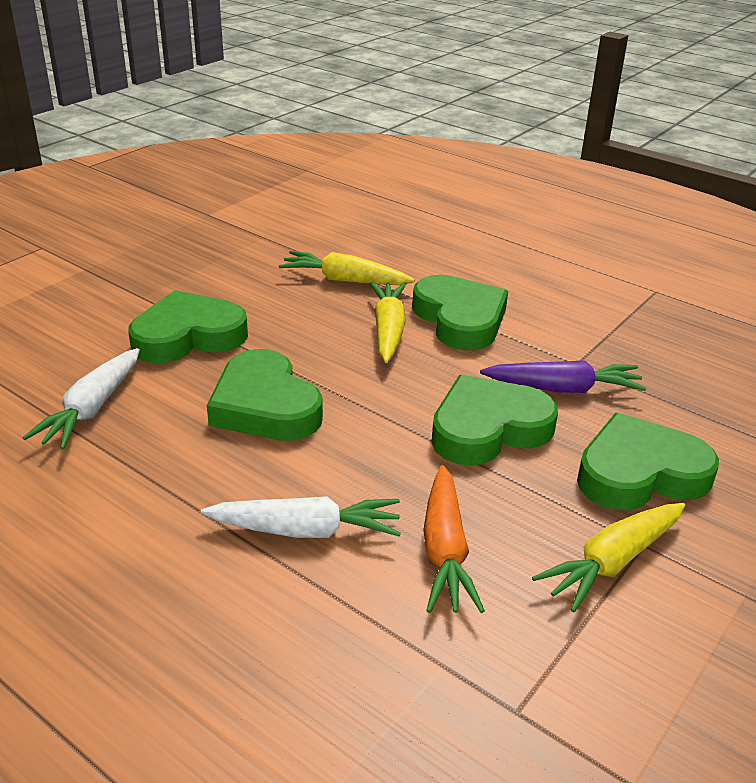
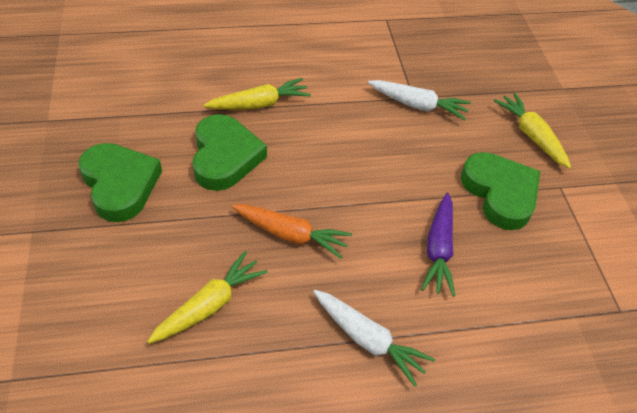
green heart: [128,290,248,363] [207,349,323,441] [412,275,508,351] [431,375,558,466] [577,413,719,510] = 5 -> [79,143,162,222] [192,114,267,191] [461,152,540,230] = 3

